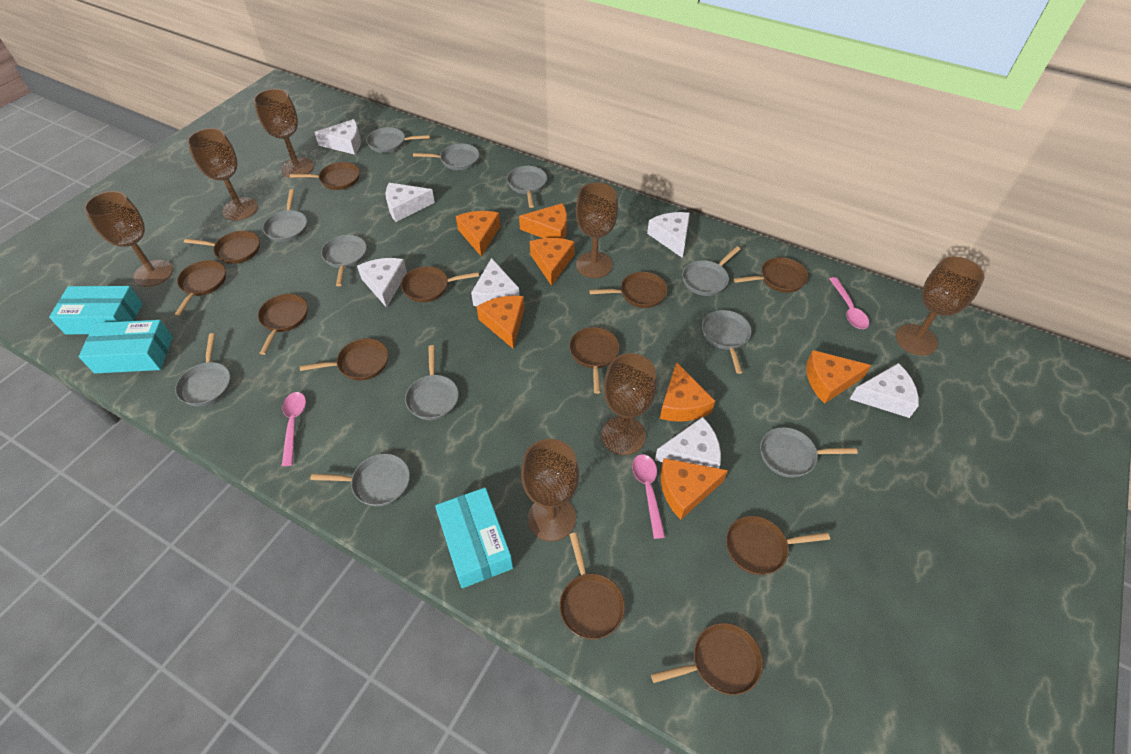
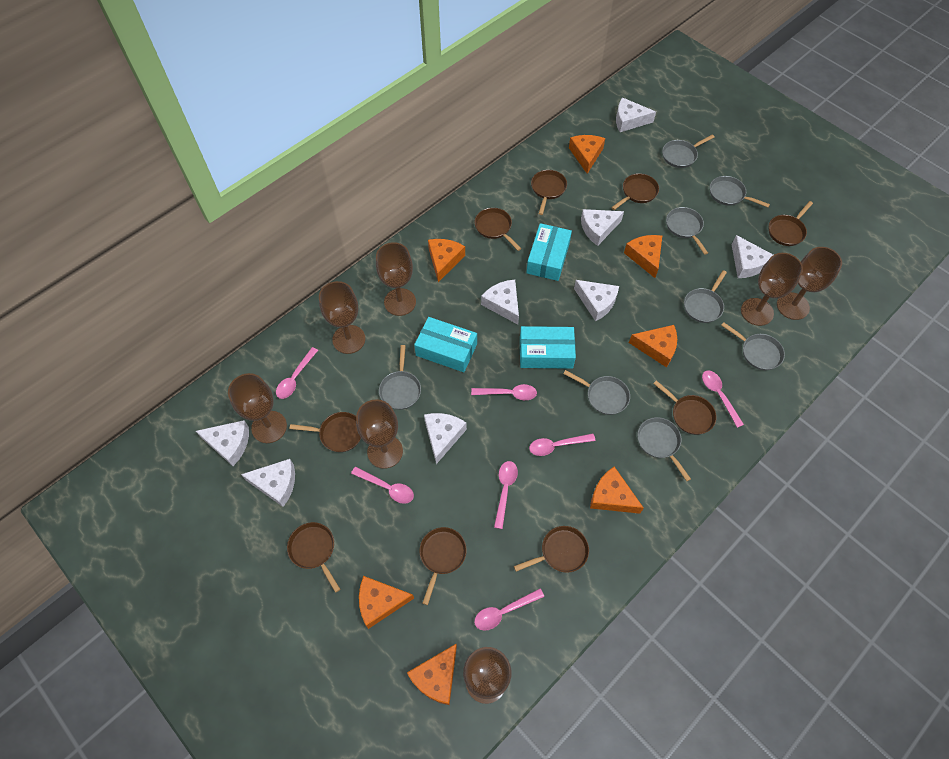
brown pan: [174,260,226,316] [184,231,260,264] [258,294,308,355] [290,162,360,190] [300,338,388,380] [401,266,479,302] [559,533,625,639] [569,327,619,394] [589,272,668,308] [651,623,763,695] [726,516,830,575] [734,257,808,293] = 12 -> [287,522,340,593] [289,412,361,452] [419,527,467,605] [475,208,522,251] [514,526,589,573] [531,170,567,215] [611,174,659,210] [653,380,716,435] [768,201,813,246] = 9
grey pan: [175,333,231,406] [263,189,307,242] [311,454,410,507] [321,235,367,286] [366,127,430,153] [405,345,459,420] [413,143,479,170] [507,166,547,208] [682,246,740,296] [702,310,751,374] [760,427,858,478] = 11 -> [379,345,421,410] [563,370,630,415] [637,417,691,481] [662,134,715,168] [666,207,708,255] [684,270,727,323] [710,176,770,207] [721,322,785,370] = 8
pink spoon: [282,392,306,466] [632,454,665,539] [830,277,869,329] = 3 -> [276,347,318,399] [351,467,414,504] [471,384,537,400] [474,589,544,631] [494,461,518,529] [529,433,596,456] [702,370,744,428] = 7
white cheese: [314,119,361,155] [357,258,407,308] [385,183,435,222] [471,258,520,306] [647,212,690,258] [655,417,721,468] [850,363,919,418] = 7 -> [196,420,249,466] [241,459,295,507] [424,413,467,464] [481,280,519,324] [574,280,619,321] [581,209,624,246] [616,98,656,132] [731,235,773,278] = 8

